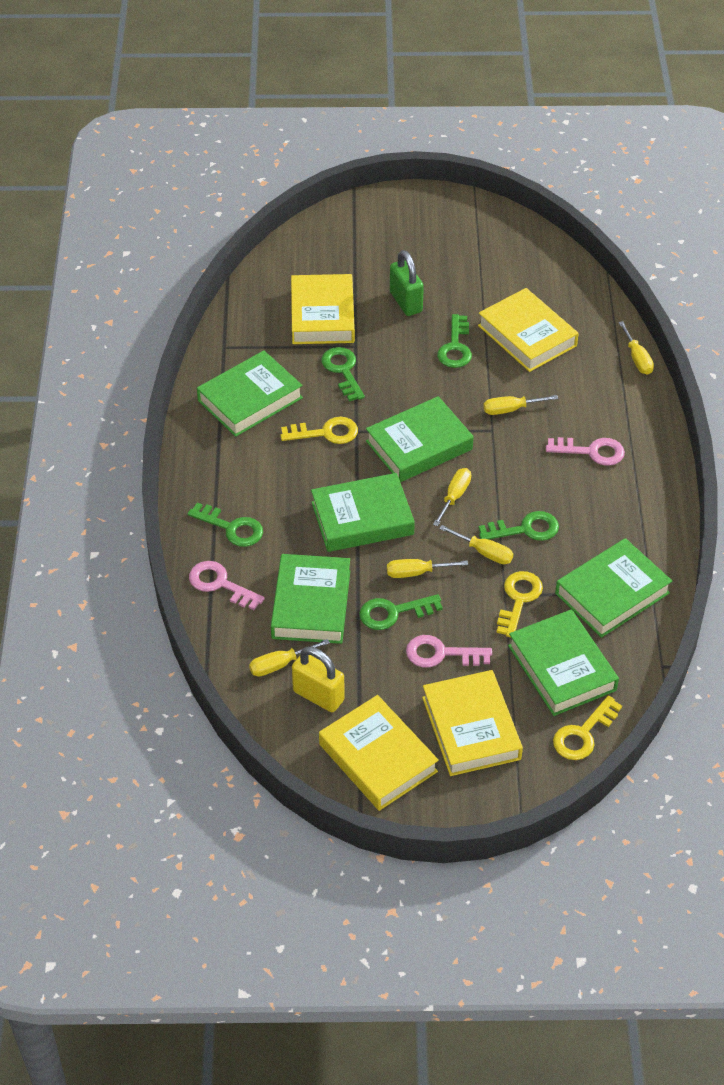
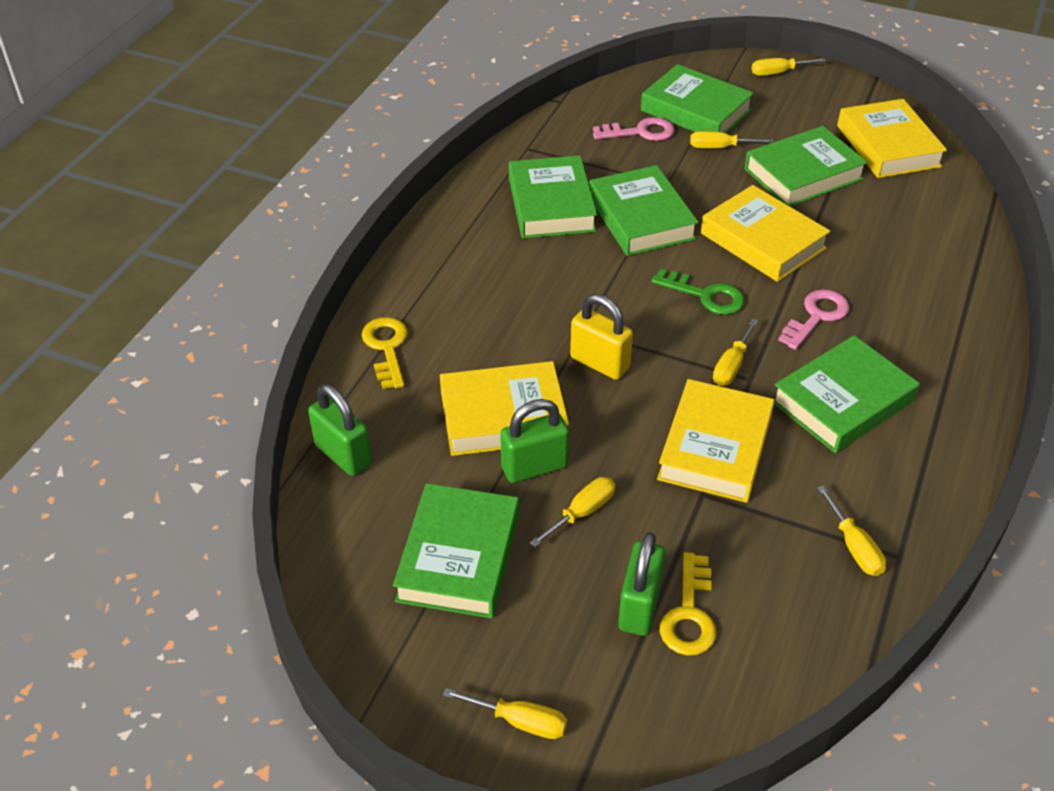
green key: [188,503,263,547] [321,347,365,401] [359,594,443,630] [437,314,472,368] [478,511,559,541] = 5 -> [651,269,745,315] = 1
green padlock: [390,250,424,316] = 1 -> [308,384,372,476] [500,399,569,483] [618,532,666,636] = 3
pink key: [189,561,265,610] [406,635,492,668] [546,437,625,466] = 3 -> [593,117,675,141] [778,289,850,350] = 2
yellow key: [280,417,358,444] [497,571,543,637] [553,695,622,760] = 3 -> [362,317,408,389] [660,552,716,656] = 2

